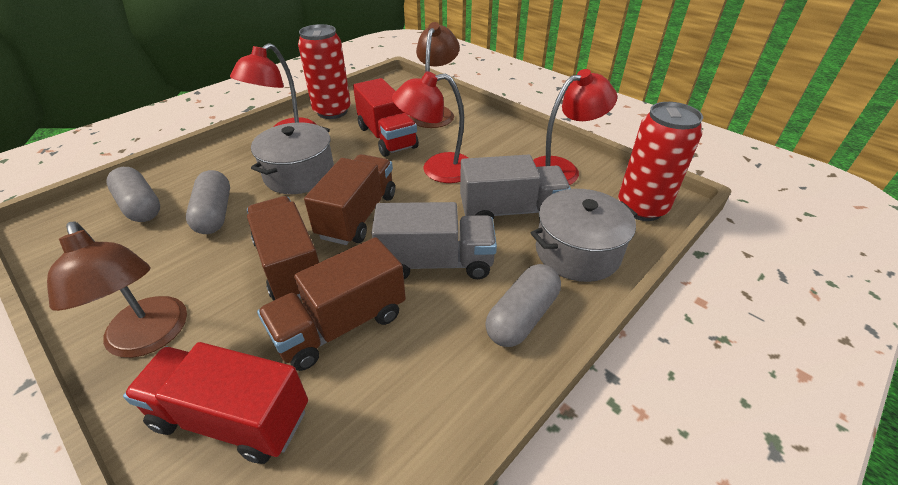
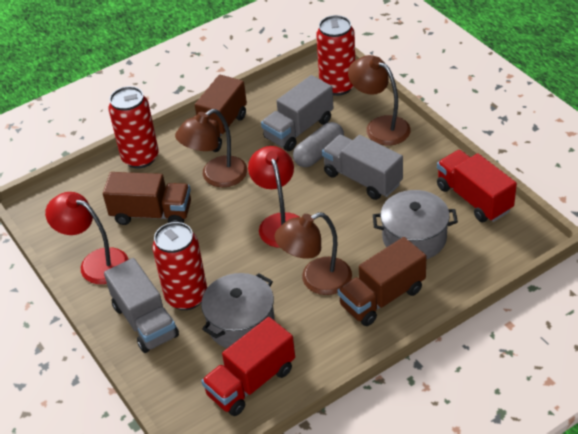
brown lamp: [47,222,187,358] [410,22,460,128] = 2 -> [175,109,247,187] [274,212,352,295] [348,55,411,145] = 3
grey capsule: [106,167,160,222] [186,170,230,234] [485,264,561,347] = 3 -> [293,122,344,167] = 1
grey truck: [372,202,497,279] [460,155,571,220] = 2 -> [104,258,179,353] [261,75,333,151] [322,135,403,200] = 3
red can: [298,24,351,119] [618,102,703,221] = 2 -> [108,86,159,169] [152,222,207,310] [316,15,355,96] = 3
red lamp: [230,43,317,127] [392,71,468,183] [533,69,617,185] = 3 -> [45,192,129,284] [248,146,300,248] = 2

